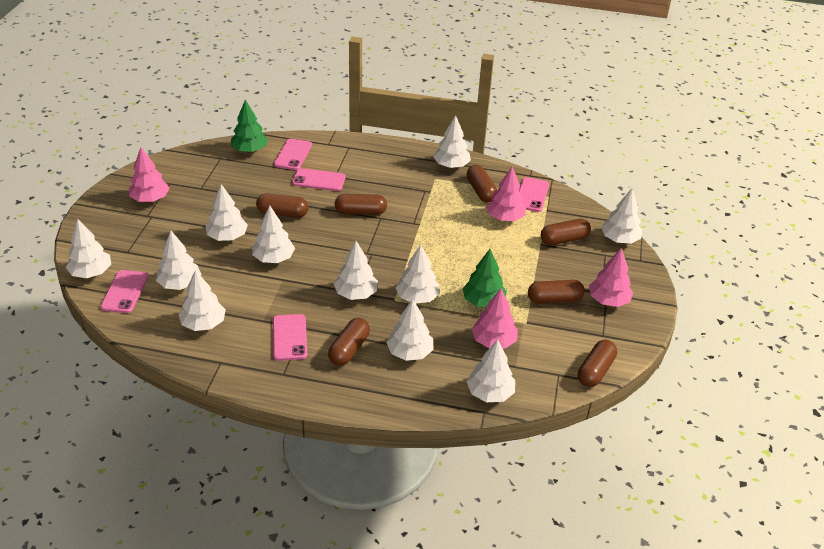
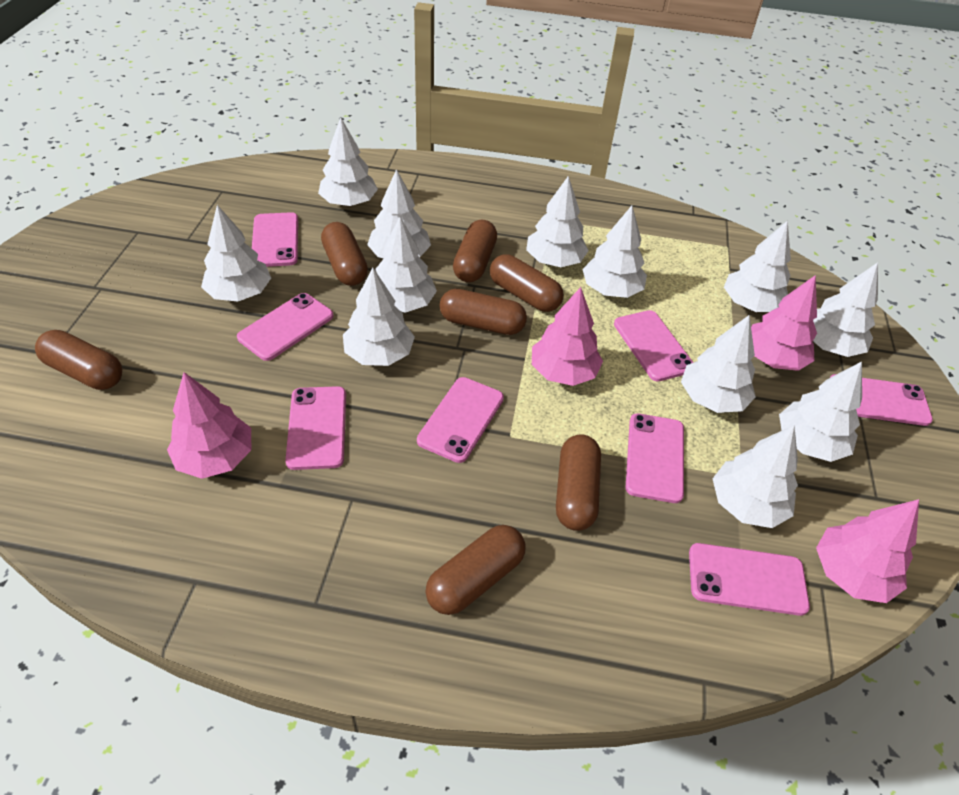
green tree: [231,99,268,153] [462,249,507,307] = 2 -> none = 0
pink phone: [100,270,148,313] [273,314,307,361] [274,139,312,170] [292,168,346,191] [519,177,549,212] = 5 -> [237,293,333,361] [252,212,298,267] [285,386,346,470] [417,377,504,463] [614,310,694,382] [626,413,684,503] [689,543,810,616] [830,374,933,426] = 8
white tree: [65,219,111,278] [156,231,201,290] [179,269,226,331] [205,184,248,241] [252,206,295,263] [334,241,378,300] [386,299,433,361] [396,244,440,303] [433,115,471,168] [467,339,515,402] [601,188,642,244] = 11 -> [201,205,271,301] [318,118,378,207] [343,268,415,366] [367,169,431,258] [375,217,437,313] [526,176,589,267] [583,206,647,298] [681,315,756,413] [712,425,798,528] [724,221,791,312] [779,361,862,462] [813,262,878,357] = 12

